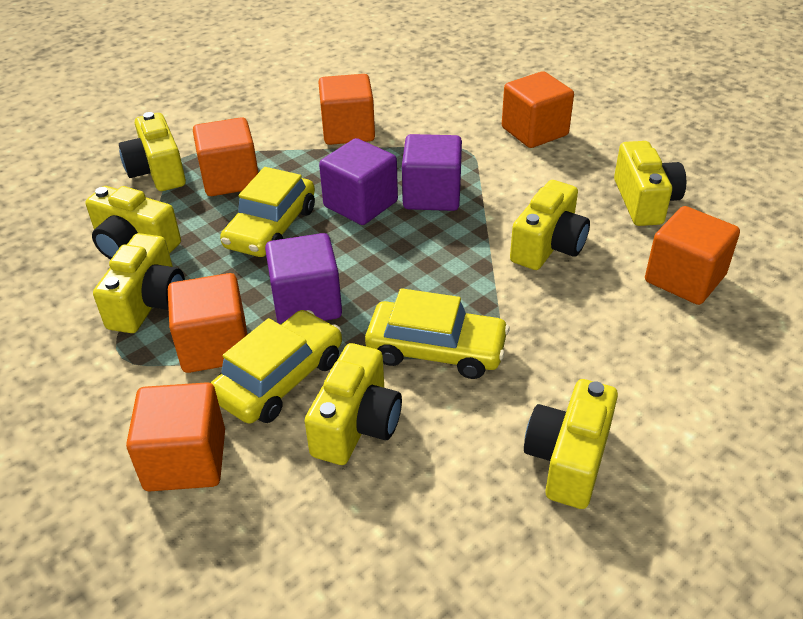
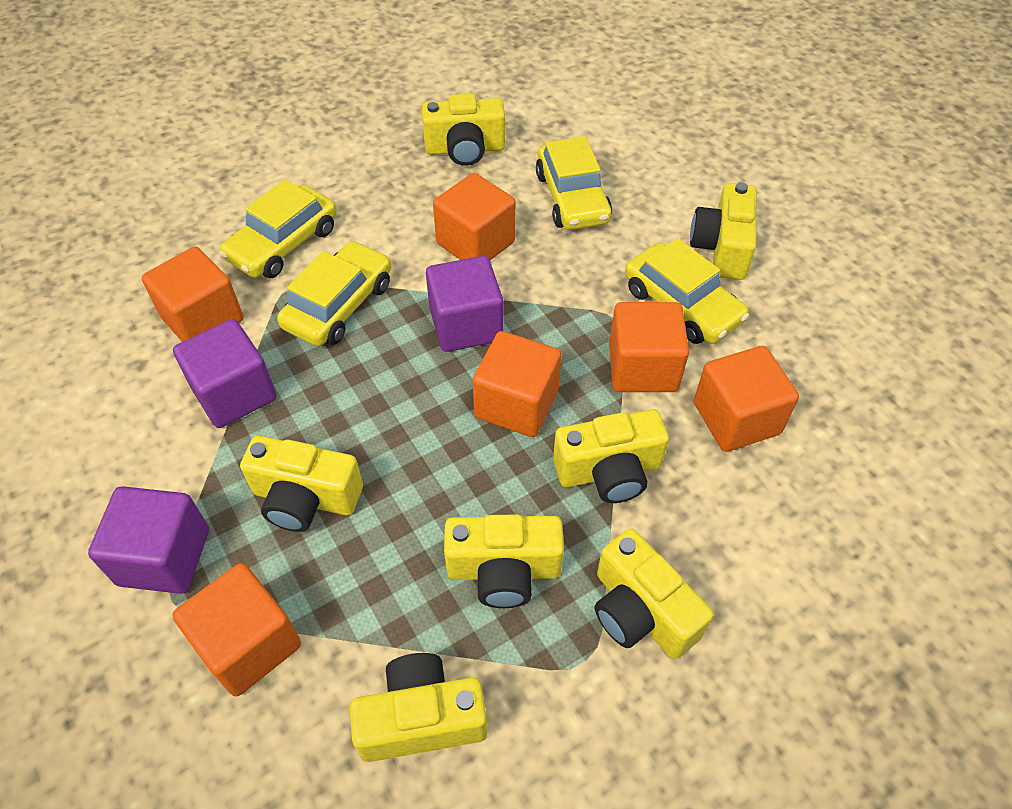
yellow car: [211,310,342,424] [220,167,315,257] [365,288,510,379] = 3 -> [219,179,337,278] [277,241,391,346] [536,136,612,230] [625,238,749,344] = 4

